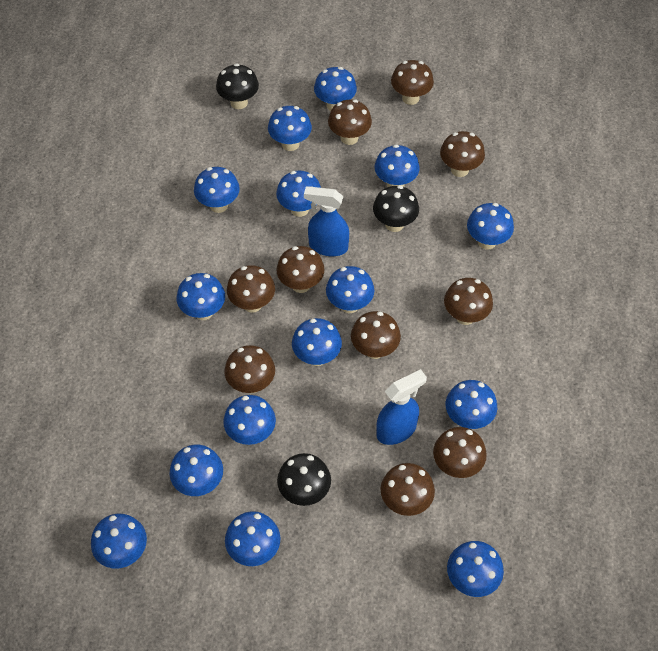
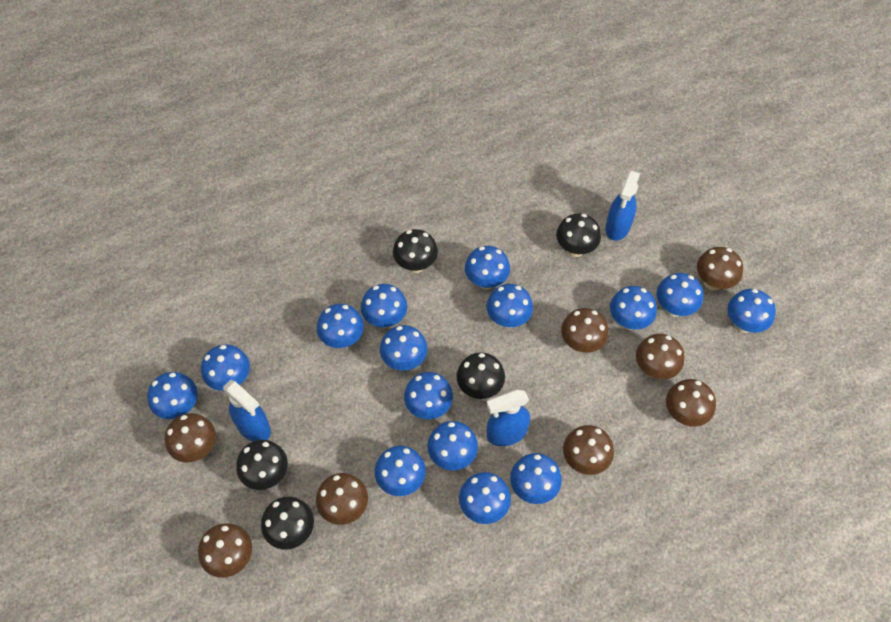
black mushroom: [216,64,259,109] [277,453,331,506] [373,185,419,232] = 3 -> [236,440,288,490] [261,497,314,549] [393,229,438,273] [456,352,505,399] [556,214,601,257] = 5
blue spray bottle: [304,186,349,256] [376,369,427,445] = 2 -> [223,380,271,442] [487,390,530,446] [605,170,640,241] = 3
brown mushroom: [224,345,275,393] [227,265,275,313] [276,246,325,293] [328,99,372,145] [351,311,401,359] [381,463,435,516] [391,60,434,105] [433,427,487,478] [440,131,485,177] [444,278,493,325] = 10 -> [165,413,216,463] [198,523,252,578] [316,473,368,525] [561,308,609,353] [563,425,614,475] [636,334,684,379] [666,379,716,427] [697,247,743,291] = 8

